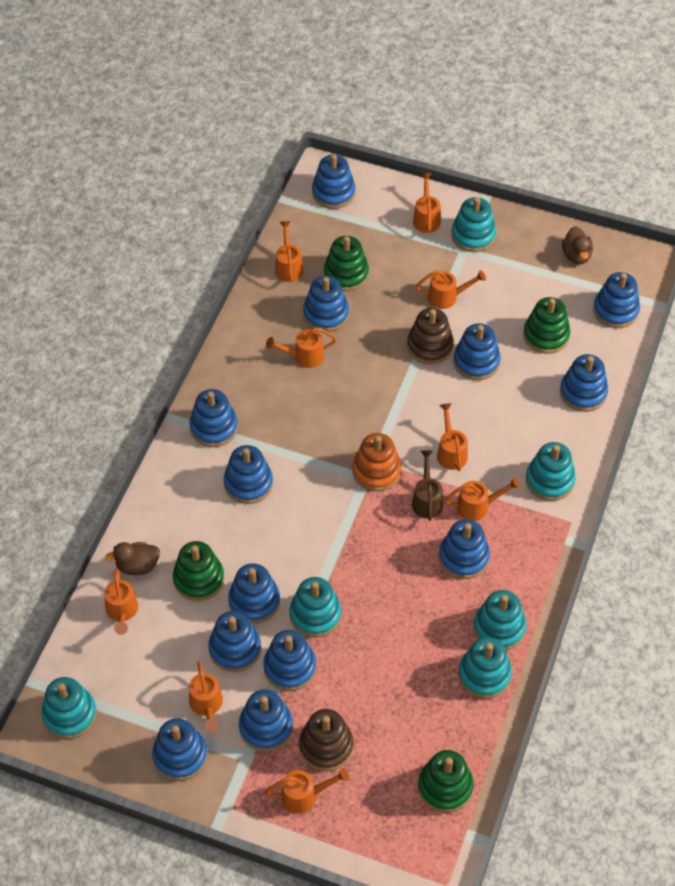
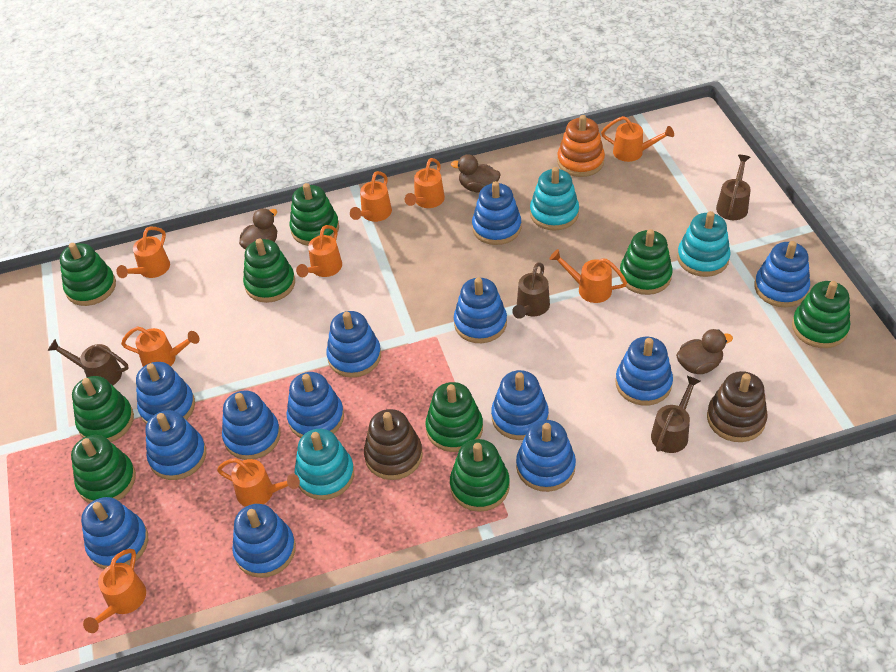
brown duck: [105,542,160,575] [562,226,593,264] = 2 -> [239,208,277,250] [451,154,500,193] [676,329,733,374] = 3
brown watering can: [412,450,443,521] = 1 -> [48,339,129,385] [512,262,550,319] [651,376,700,453] [716,155,751,220] = 4
green stacking toy: [173,541,224,601] [324,236,369,291] [418,750,474,813] [523,297,570,354] = 4 -> [60,243,116,306] [71,435,136,503] [72,376,134,442] [243,239,295,303] [290,183,339,246] [425,382,483,452] [450,439,510,512] [620,229,673,295] [792,281,850,348] = 9
turquoise stacking toy: [42,677,97,739] [290,577,341,638] [451,197,496,252] [458,637,512,699] [474,590,526,650] [526,442,576,501] = 6 -> [294,429,354,500] [530,167,579,231] [677,211,731,277] = 3

